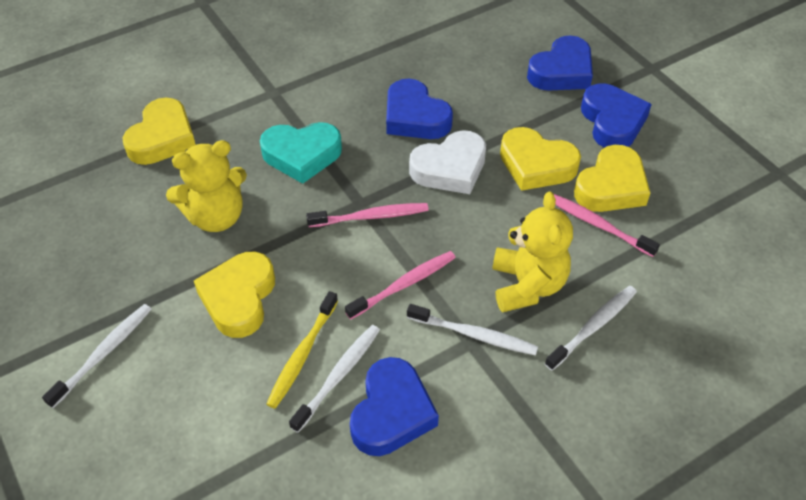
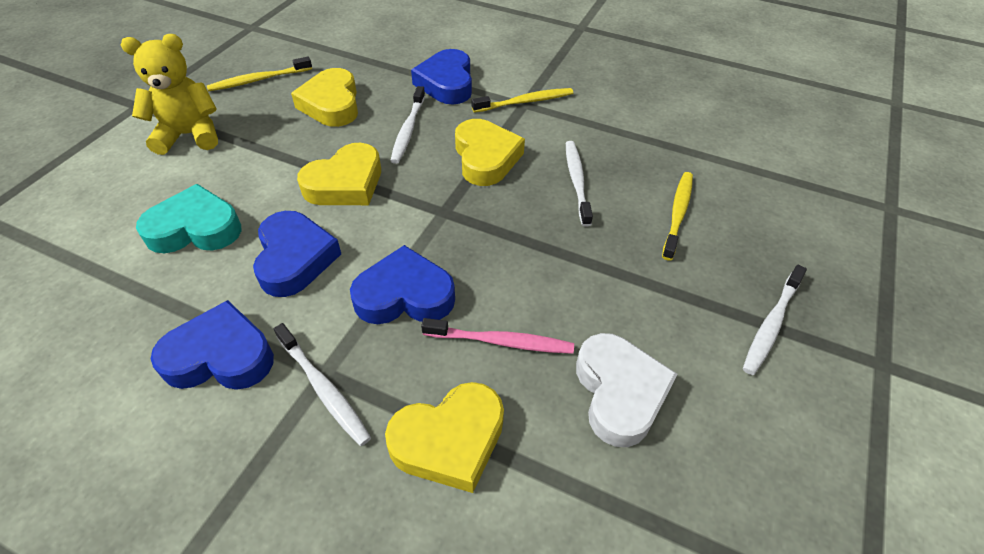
pink toothbrush: [306,203,429,227] [345,251,456,319] [554,194,660,257] = 3 -> [421,318,574,354] = 1
yellow teddy bear: [166,140,247,232] [492,192,573,312] = 2 -> [121,34,218,155] = 1
yellow toothbrush: [266,291,338,409] = 1 -> [207,56,312,91] [472,88,573,113] [662,172,693,260] = 3

